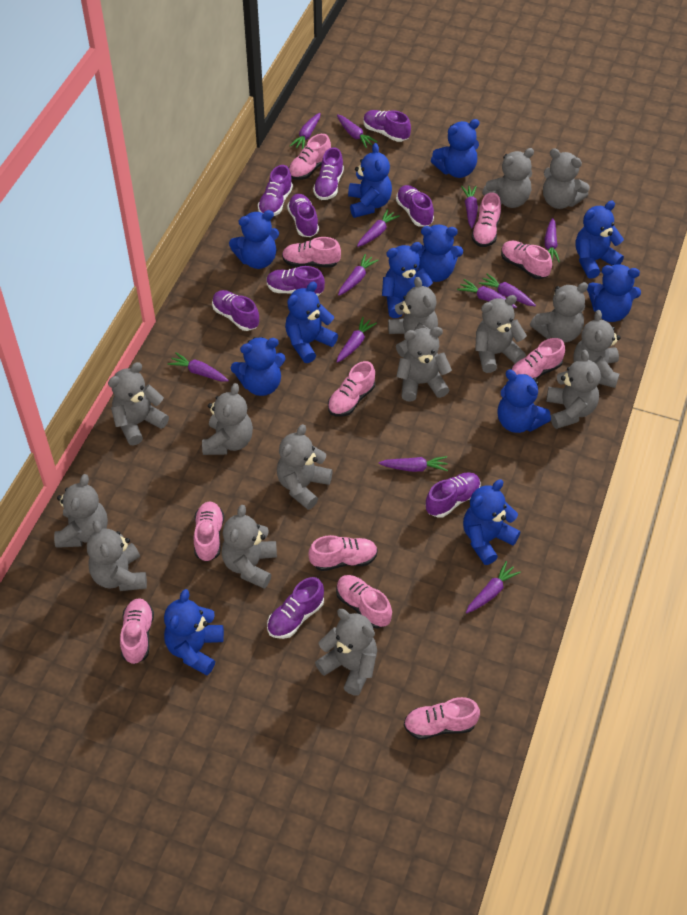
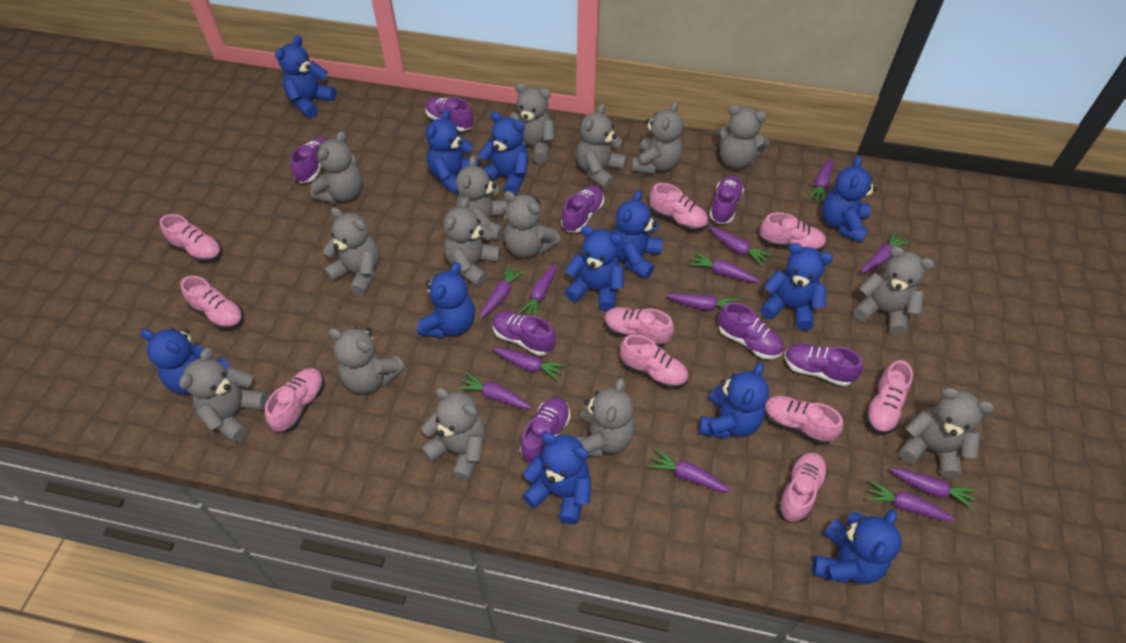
pink shoe: [120,598,154,664] [193,501,224,562] [282,237,341,268] [289,134,331,180] [309,535,378,571] [328,361,375,417] [336,575,392,628] [404,697,480,740] [471,192,501,247] [501,240,552,279] [511,338,565,379] = 11 -> [160,214,222,262] [180,276,244,330] [265,368,325,432] [604,307,674,347] [620,334,688,389] [650,183,708,231] [760,212,826,251] [765,396,843,445] [777,452,828,522] [865,360,913,434] = 10
purple shoe: [212,290,259,331] [258,165,293,216] [266,266,325,296] [267,577,324,639] [287,194,319,237] [313,147,344,200] [363,110,411,142] [396,185,434,227] [426,472,481,518] = 9 -> [290,137,328,183] [425,97,473,131] [492,311,556,356] [520,397,570,463] [561,185,604,232] [709,175,744,224] [718,302,784,359] [784,344,863,386] = 8

